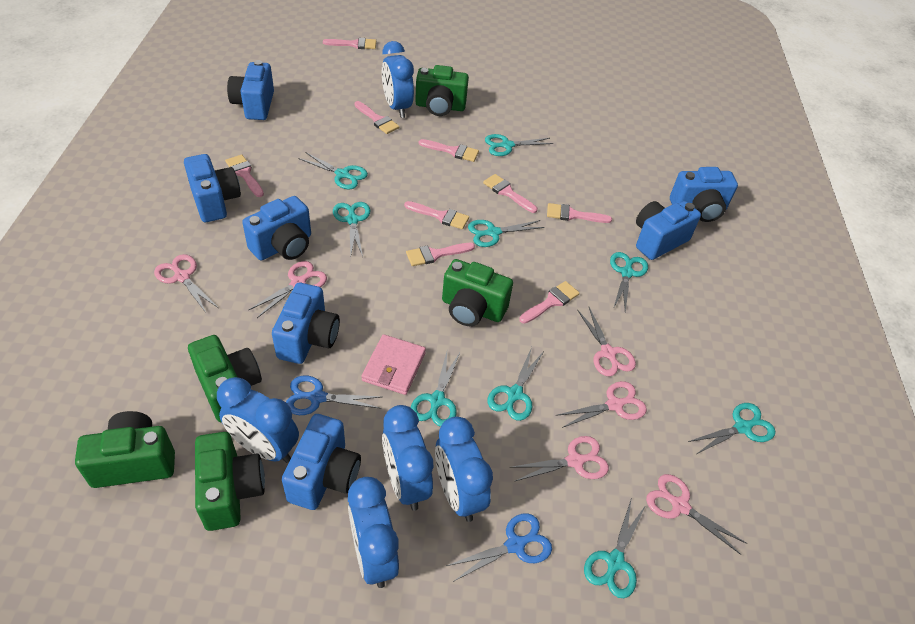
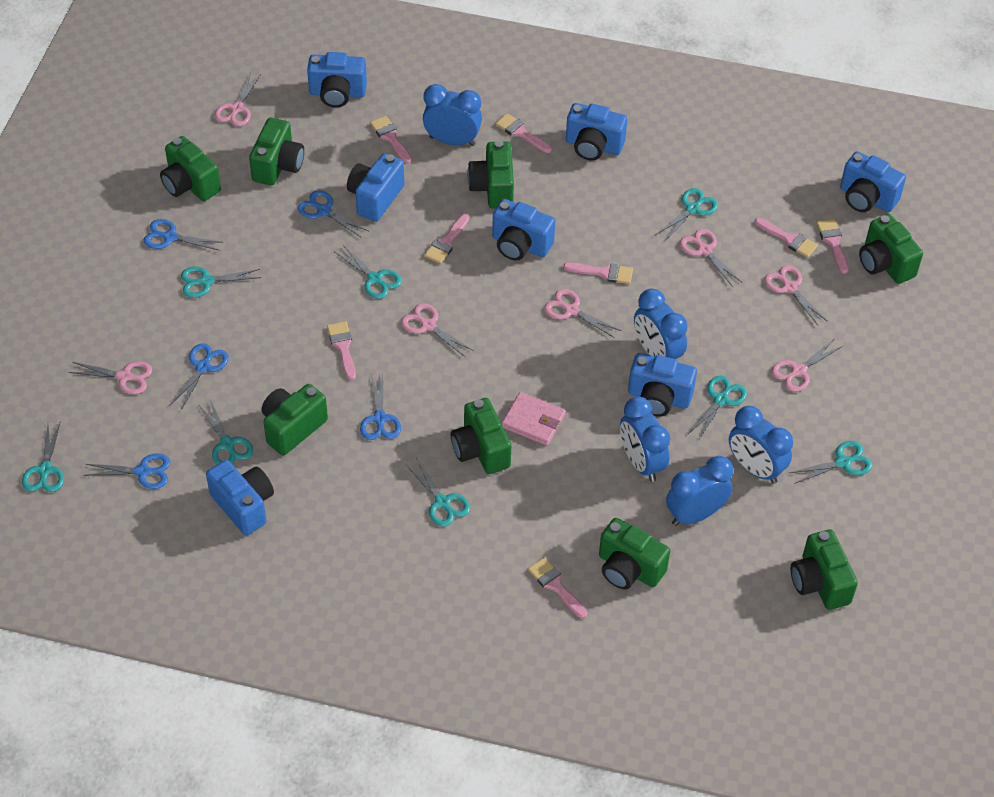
blue scissors: [286,376,381,415] [446,513,552,582] = 2 -> [83,453,170,489] [144,219,223,251] [170,343,229,410] [298,190,368,238] [360,373,401,440] = 5
green camera: [75,411,175,488] [188,335,262,422] [195,432,265,531] [415,65,469,116] [442,259,513,326] = 5 -> [160,136,221,201] [249,118,304,185] [262,384,328,455] [451,398,511,474] [467,140,514,209] [599,518,670,589] [791,529,858,610] [859,214,923,284] = 8
pink brush: [225,155,264,197] [323,38,376,49] [354,101,399,134] [404,201,469,230] [406,243,475,266] [419,139,479,162] [483,174,537,213] [519,281,580,324] [547,203,612,223] = 9 -> [327,321,356,380] [370,116,412,163] [424,214,469,264] [495,113,552,153] [528,557,587,618] [563,262,633,284] [755,218,818,258] [816,219,849,274] = 8
pink scissors: [154,254,218,313] [249,261,327,318] [510,436,609,481] [556,381,647,428] [577,307,636,376] [646,474,748,555] = 6 -> [68,361,152,394] [215,72,261,126] [401,303,474,358] [544,289,621,338] [680,229,741,287] [765,265,828,325] [772,339,843,392] = 7
turquoise scissors: [299,152,368,189] [333,202,371,257] [411,352,460,427] [468,220,545,247] [485,134,553,156] [487,347,544,421] [584,500,646,598] [610,252,648,312] [688,403,775,454] = 9 -> [22,421,64,492] [181,267,262,298] [198,400,253,464] [335,245,402,299] [405,458,470,527] [657,188,718,241] [688,376,747,439] [789,441,872,484] = 8

